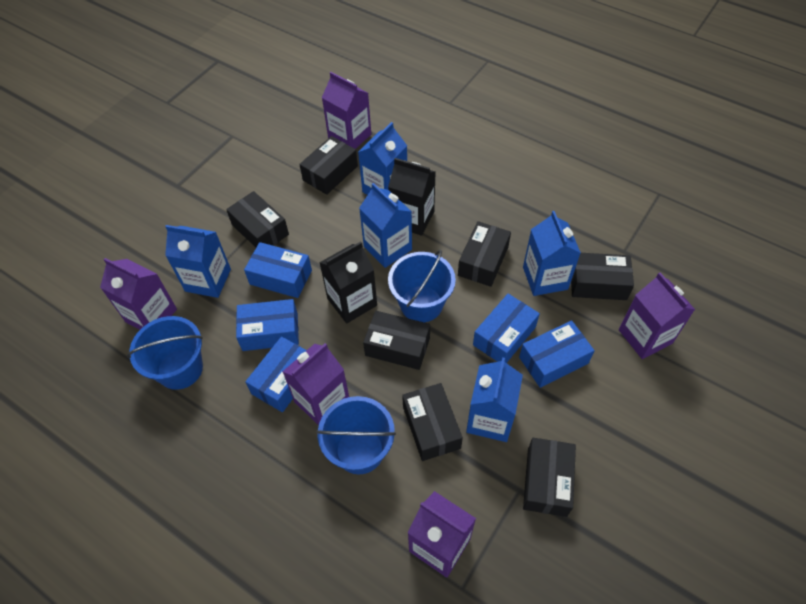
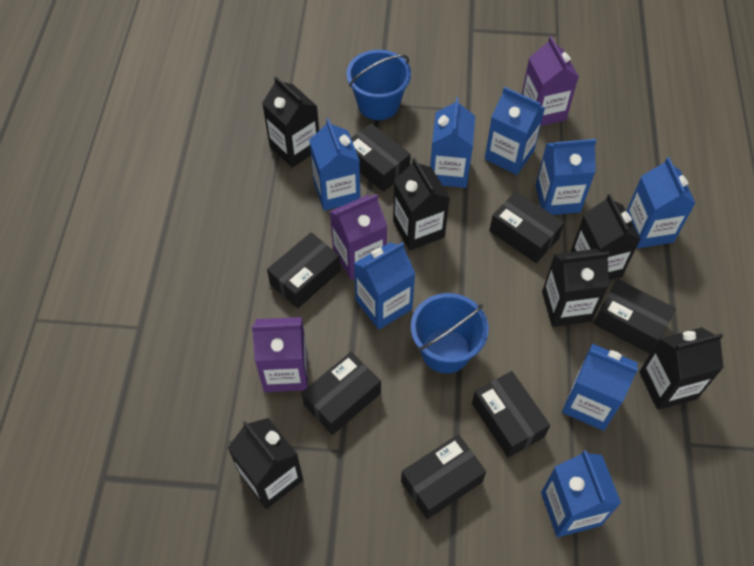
black carton: [319,242,377,324] [388,158,436,236] = 2 -> [228,418,303,509] [262,76,319,168] [393,158,450,250] [542,249,609,327] [570,194,640,280] [639,327,724,410] = 6
blue box: [236,299,299,351] [244,242,312,298] [245,336,307,412] [473,294,540,363] [519,320,595,388] = 5 -> none = 0
blue bucket: [127,316,203,390] [316,396,396,474] [388,250,456,322] = 3 -> [347,50,411,120] [411,293,489,373] = 2
blue carton: [165,225,231,298] [358,122,407,195] [359,183,412,268] [466,357,523,442] [523,211,581,296] = 5 -> [309,118,360,211] [354,242,415,330] [430,97,475,188] [485,87,545,175] [535,139,597,215] [541,450,621,537] [562,344,638,431] [626,157,696,248] = 8
purple carton: [100,258,177,330] [282,343,349,425] [322,72,371,149] [407,491,476,577] [619,273,695,359] = 5 -> [252,317,308,392] [330,194,387,280] [522,36,579,126] = 3

